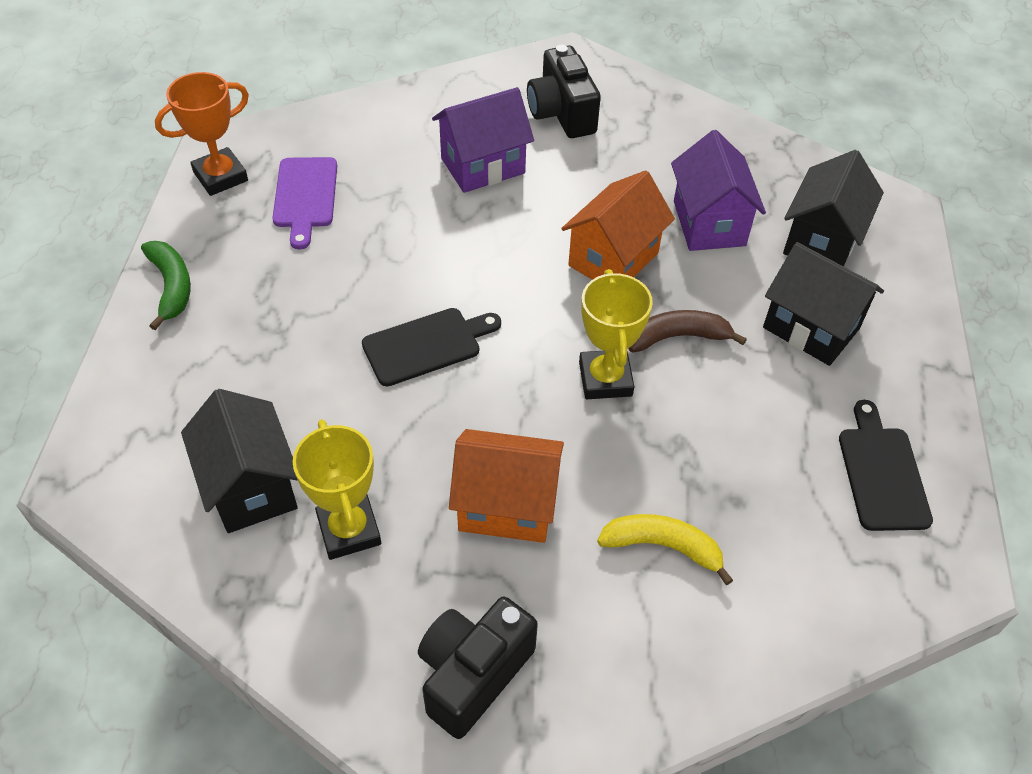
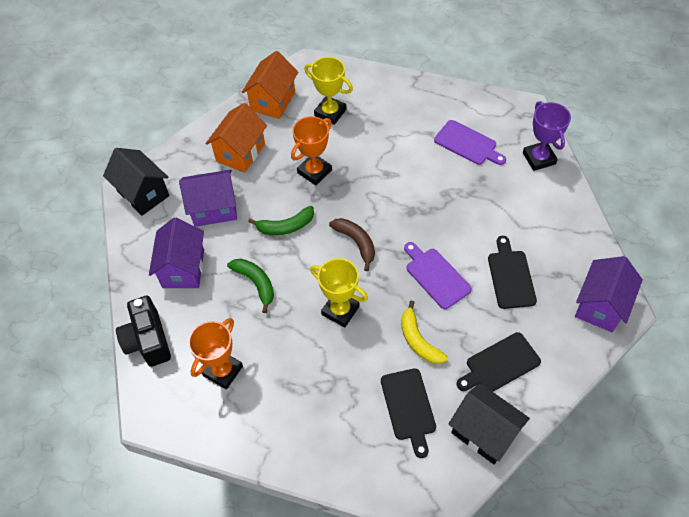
black camera: [418,597,538,739] [527,45,601,138] = 2 -> [116,296,171,367] = 1
black cutting board: [362,308,501,386] [839,400,933,531] = 2 -> [381,368,436,458] [457,332,541,392] [488,236,537,309] = 3
black house: [181,389,298,533] [763,242,884,366] [783,150,884,267] = 3 -> [103,148,170,216] [448,383,530,464] = 2
green banana: [141,241,191,330] = 1 -> [227,259,274,313] [248,206,314,235] = 2
orange trophy: [155,72,249,196] = 1 -> [188,318,243,390] [291,116,332,185] = 2
purple cutting board: [272,157,337,249] = 1 -> [404,242,472,309] [434,120,506,165] = 2
purple house: [432,87,534,193] [671,130,766,251] = 2 -> [149,218,204,288] [179,170,237,227] [575,256,643,332] = 3
purple trophy: none = 0 -> [523,101,571,171] = 1

